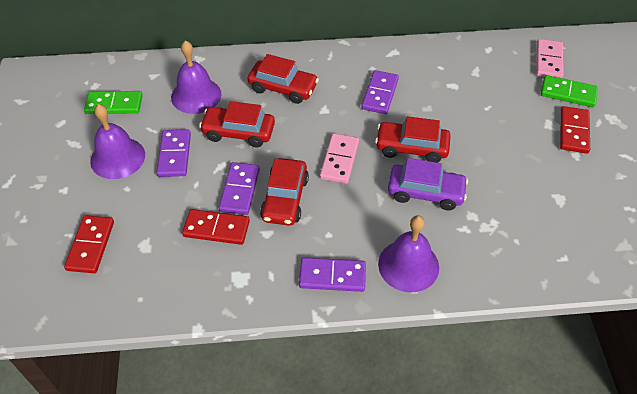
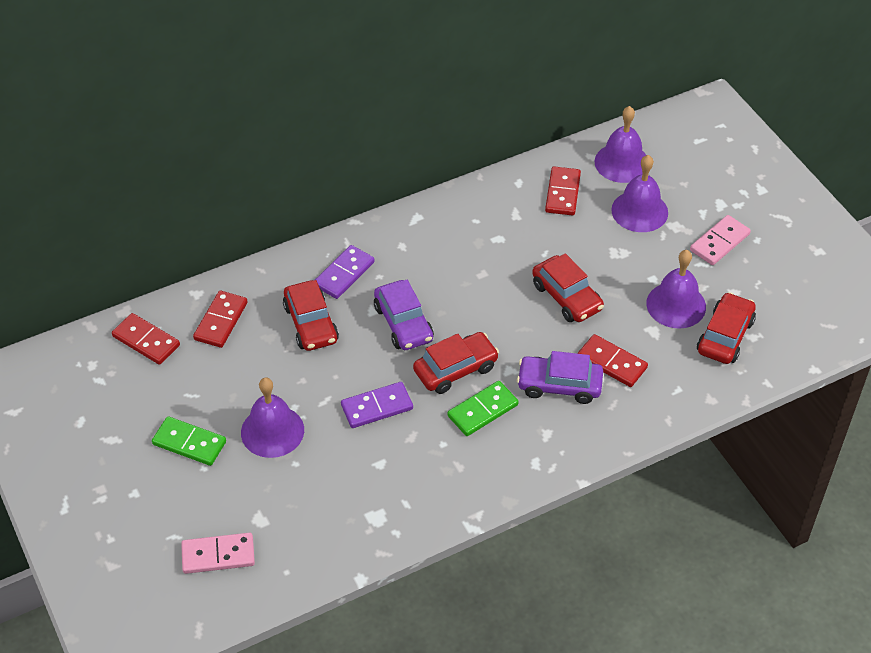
purple bell: [90,104,145,179] [171,40,221,114] [378,216,439,292] = 3 -> [241,377,304,458] [595,106,646,183] [611,155,668,232] [646,250,706,329] = 4
purple car: [388,158,468,211] = 1 -> [374,280,434,350] [517,351,603,404] = 2
purple domino: [157,130,191,177] [219,162,260,215] [299,257,366,292] [361,70,399,114] = 4 -> [315,245,374,299] [341,382,413,428] = 2
red domino: [64,215,114,273] [182,209,250,245] [560,106,590,154] = 3 -> [112,313,180,365] [193,291,248,348] [545,166,581,216] [577,334,648,387] = 4

